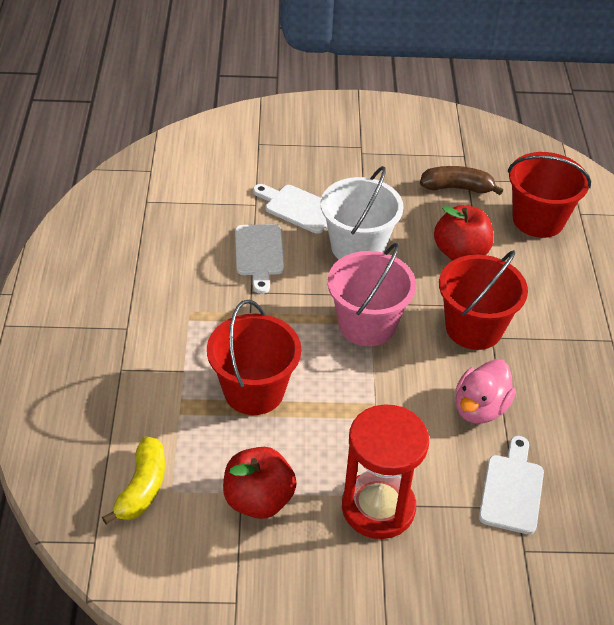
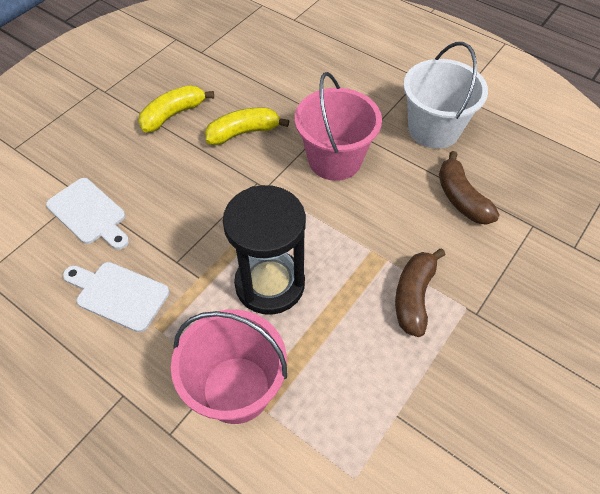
black hourglass: none = 0 -> [223,185,306,315] = 1
brown banana: [420,166,503,195] = 1 -> [395,248,445,337] [439,151,500,225] = 2
pink bucket: [327,243,416,346] = 1 -> [171,309,287,424] [295,72,382,181] = 2
pink duck: [455,359,516,424] = 1 -> none = 0
red apple: [223,447,297,519] [434,205,494,261] = 2 -> none = 0
red bucket: [207,300,301,415] [439,250,528,350] [508,152,591,238] = 3 -> none = 0
red hourglass: [342,404,429,539] = 1 -> none = 0
white cutting board: [235,224,284,294] [253,184,327,233] [479,436,544,534] = 3 -> [46,178,129,250] [63,262,169,332] = 2
yellow banana: [102,436,165,525] = 1 -> [138,85,214,133] [205,107,289,145] = 2

